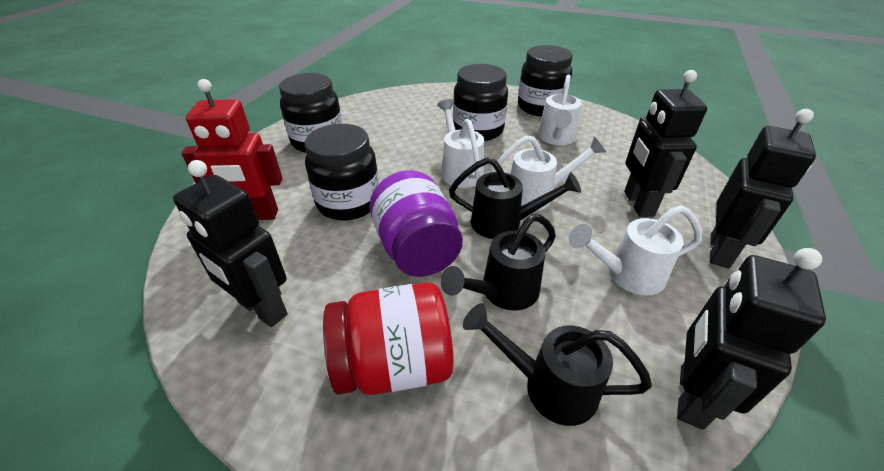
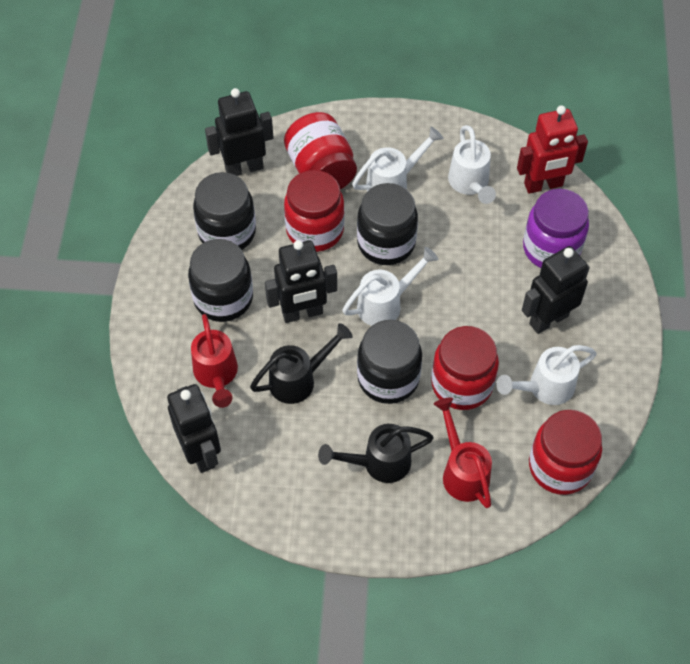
black watering can: [440,214,556,311] [449,157,581,239] [463,303,652,426] = 3 -> [250,323,353,404] [318,424,434,483] = 2
red jar: [323,282,454,395] = 1 -> [284,112,357,190] [284,170,345,252] [431,326,499,410] [529,410,602,495] = 4
red watering can: none = 0 -> [191,314,238,408] [434,397,492,508] = 2

